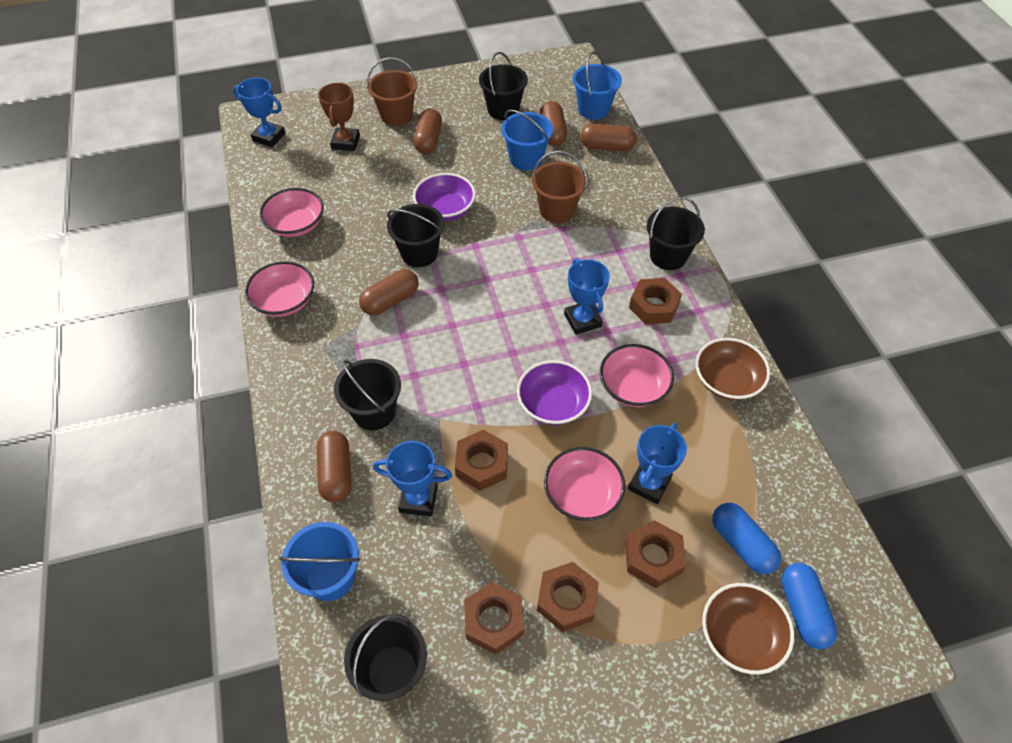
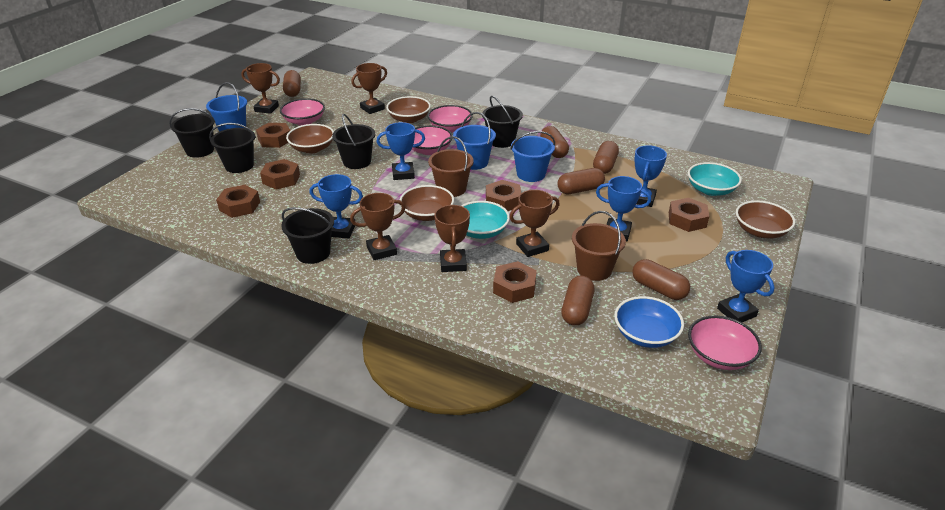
blue bowl: none = 0 -> [614,296,684,348] = 1
blue capsule: [712,503,781,574] [781,563,838,650] = 2 -> none = 0
blue trophy: [233,77,285,147] [373,441,452,516] [564,258,610,335] [628,423,687,504] = 4 -> [310,174,363,238] [377,122,425,180] [596,176,651,241] [635,145,667,207] [717,250,774,322] = 5
brown bowl: [696,338,770,400] [702,583,794,675] = 2 -> [286,124,334,153] [386,96,431,123] [400,185,454,221] [736,201,795,238] = 4
brown capsule: [316,431,352,502] [359,269,419,315] [413,108,442,154] [540,101,567,146] [580,124,637,151] = 5 -> [283,70,301,97] [540,126,569,158] [558,168,605,194] [561,276,594,326] [593,141,619,174] [632,259,690,300] = 6
brown nut: [455,430,508,491] [464,582,524,654] [537,562,599,632] [625,520,686,588] [629,278,682,324] = 5 -> [216,185,260,218] [256,123,291,148] [260,159,300,190] [486,180,521,211] [493,261,537,303] [669,198,709,232] = 6
brown trophy: [318,82,360,151] = 1 -> [241,63,280,114] [350,193,405,260] [351,63,387,114] [434,205,470,272] [509,190,560,257] = 5
purple bowl: [413,173,476,221] [517,360,592,425] = 2 -> none = 0
turquoise bowl: none = 0 -> [461,201,510,239] [688,162,742,196] = 2

